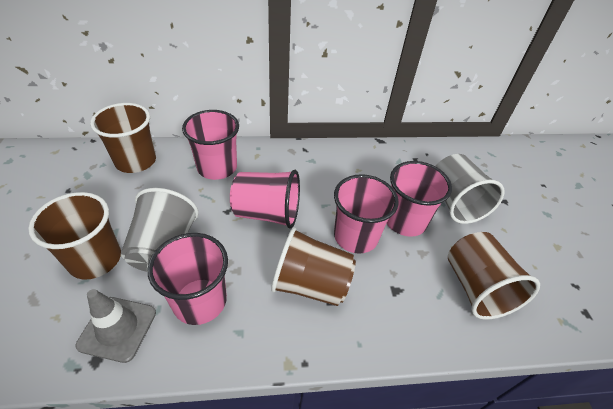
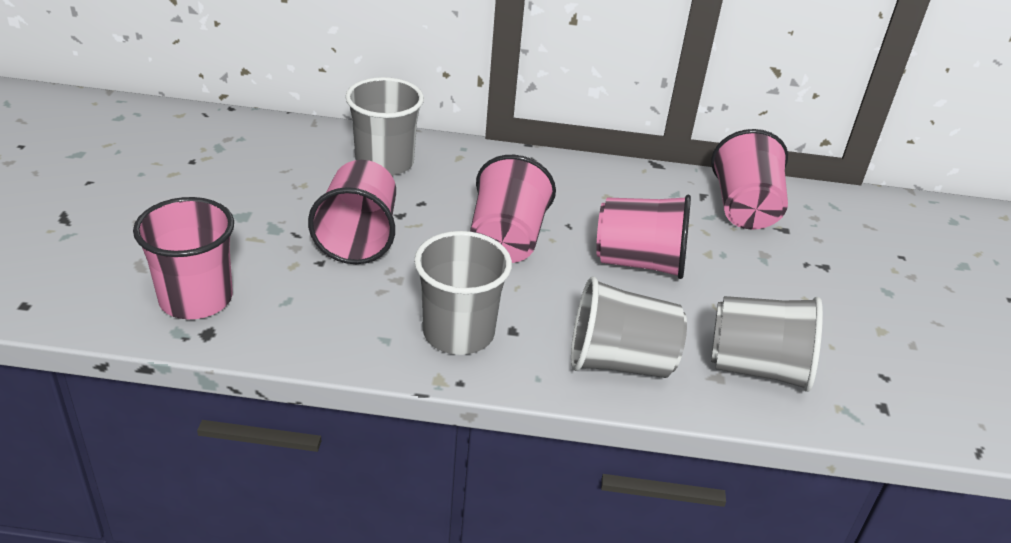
brown cup: [28,192,121,280] [90,103,156,173] [271,227,356,306] [448,232,540,320] = 4 -> none = 0
grey cup: [121,188,199,272] [435,154,505,224] = 2 -> [345,77,424,176] [414,231,512,355] [571,277,687,378] [711,296,823,392] = 4
grey traffic cone: [76,289,156,363] = 1 -> none = 0

